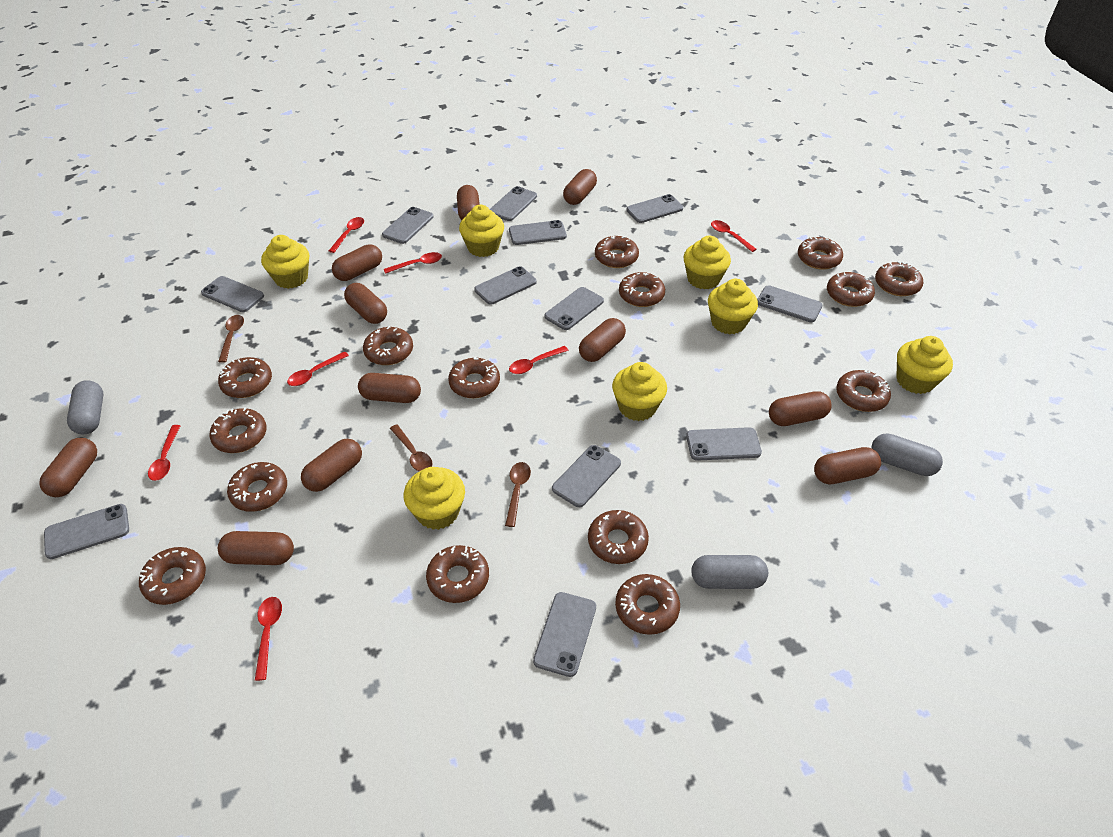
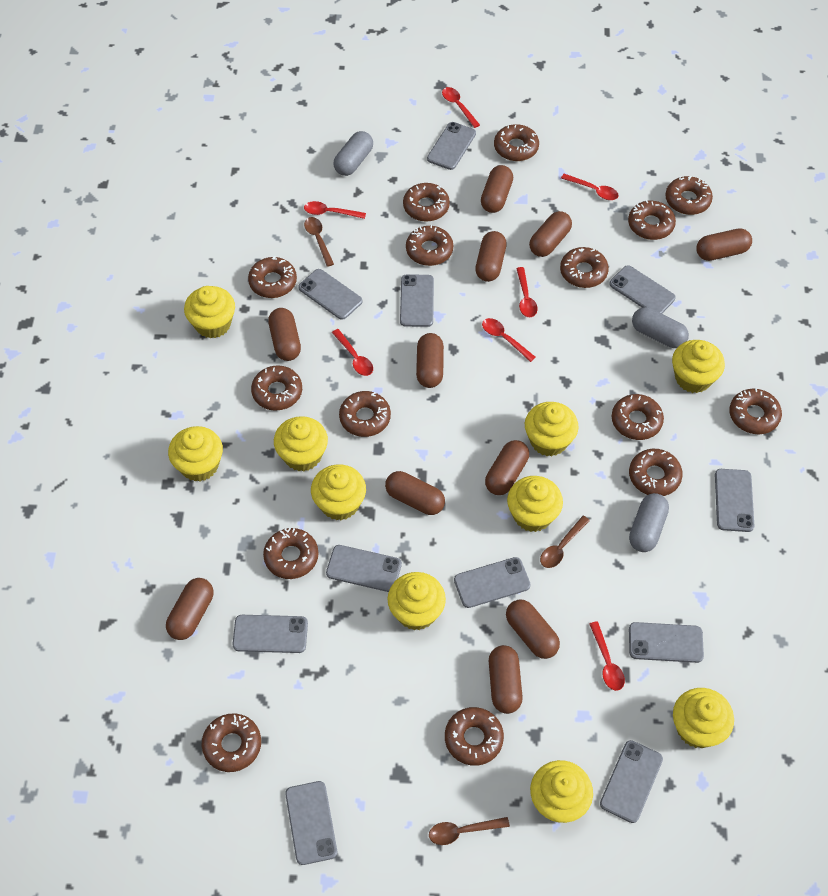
grey phone: [44,504,129,559] [201,276,264,312] [382,207,433,244] [474,266,537,305] [489,186,537,221] [509,220,567,245] [533,592,596,677] [545,287,604,330] [552,445,621,507] [626,194,683,223] [686,427,762,461] [757,285,822,322] = 12 -> [233,615,308,653] [285,781,337,865] [298,269,363,320] [326,545,402,592] [400,274,434,327] [427,122,476,170] [454,557,531,608] [600,740,663,823] [609,265,676,313] [629,622,704,663] [715,469,754,532] = 11
yellow cupcake: [261,235,309,289] [404,467,465,530] [459,205,504,257] [612,362,667,421] [683,236,731,289] [708,279,758,334] [896,336,953,394] = 7 -> [168,426,223,481] [184,286,235,339] [274,416,328,472] [311,464,366,521] [387,572,446,630] [507,476,563,532] [525,402,579,456] [530,760,593,823] [672,340,725,393] [673,688,734,748] = 10

